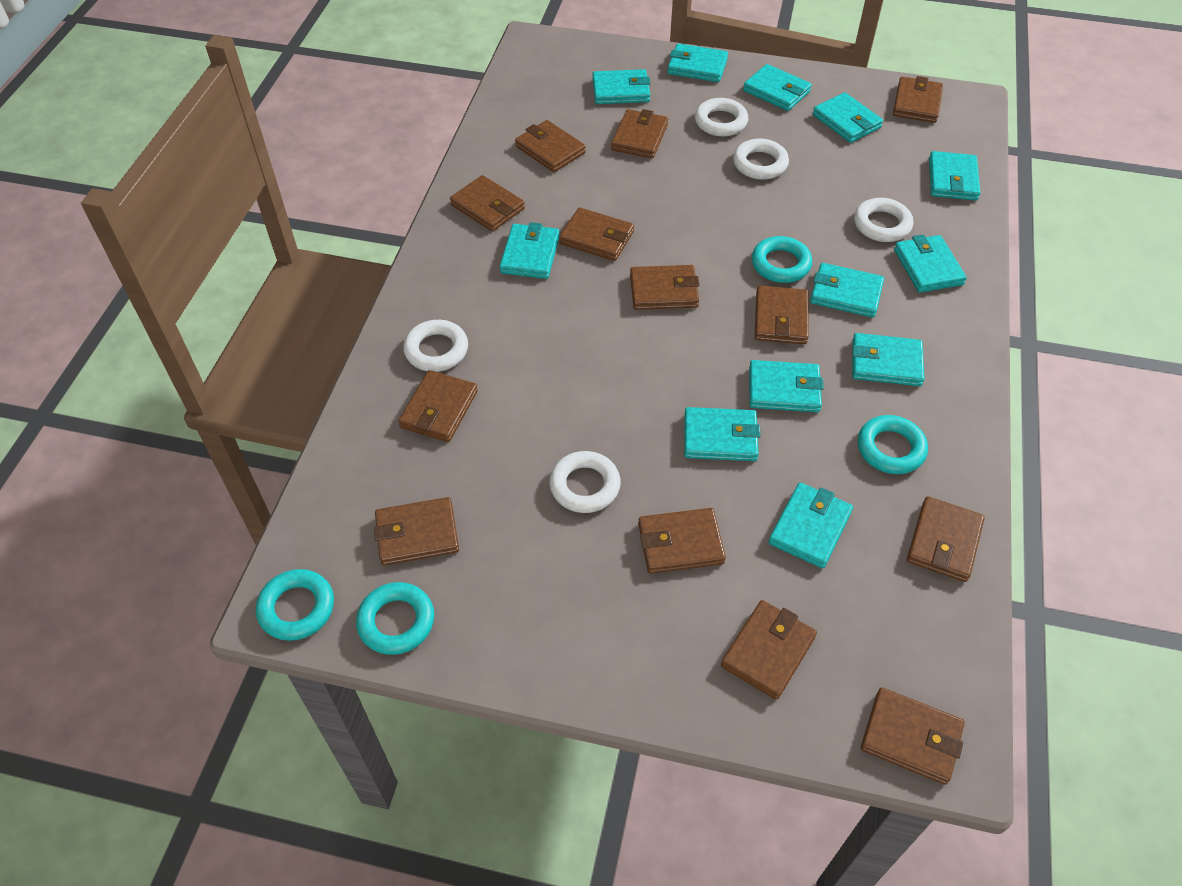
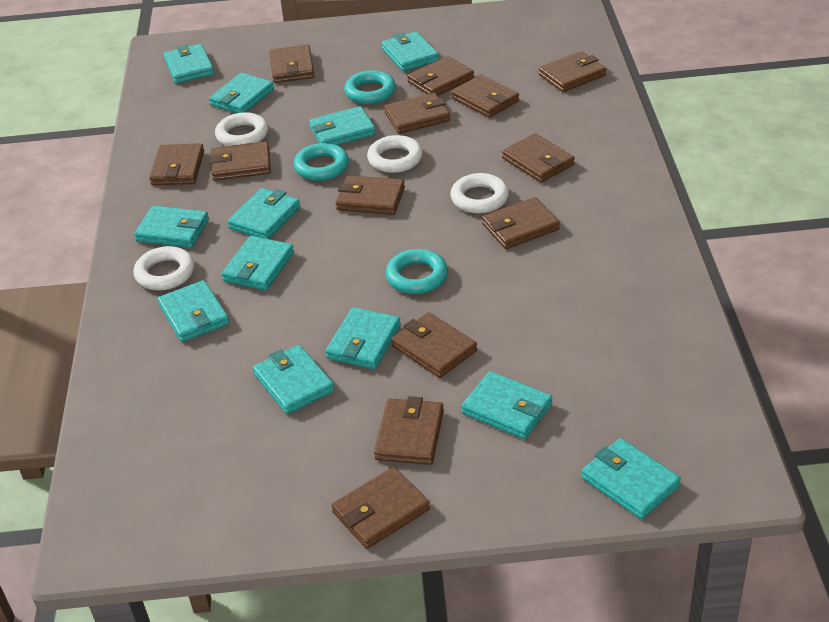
turquoise ring: [256,569,334,641] [356,582,434,655] [752,236,812,283] [858,415,928,474] = 4 -> [294,143,349,181] [344,70,396,104] [386,249,448,294] = 3
white ring: [403,320,468,372] [550,451,621,513] [695,98,748,137] [733,139,789,180] [854,198,913,242] = 5 -> [134,246,195,290] [215,112,268,146] [367,135,423,173] [450,173,509,213] = 4

